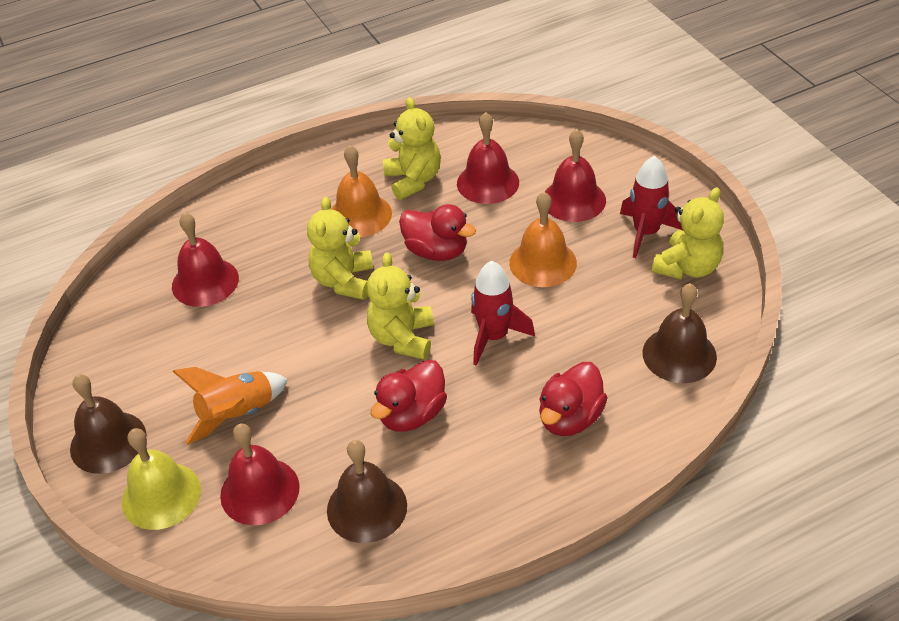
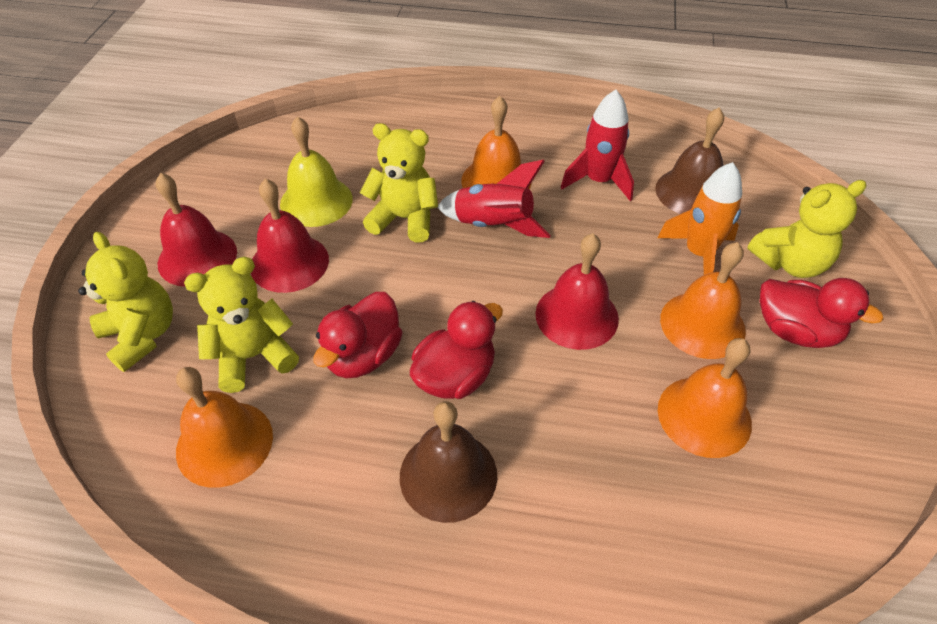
brown bell: [70,374,147,474] [327,440,407,543] [643,283,717,383] = 3 -> [400,401,497,523] [655,108,724,214] = 2
orange bell: [331,145,392,237] [509,192,577,287] = 2 -> [176,367,273,488] [461,96,531,189] [658,338,752,458] [660,242,746,359] = 4
red bell: [172,212,239,307] [220,423,300,525] [457,112,519,204] [545,129,606,222] = 4 -> [156,173,237,287] [251,179,329,293] [535,233,619,350] = 3

